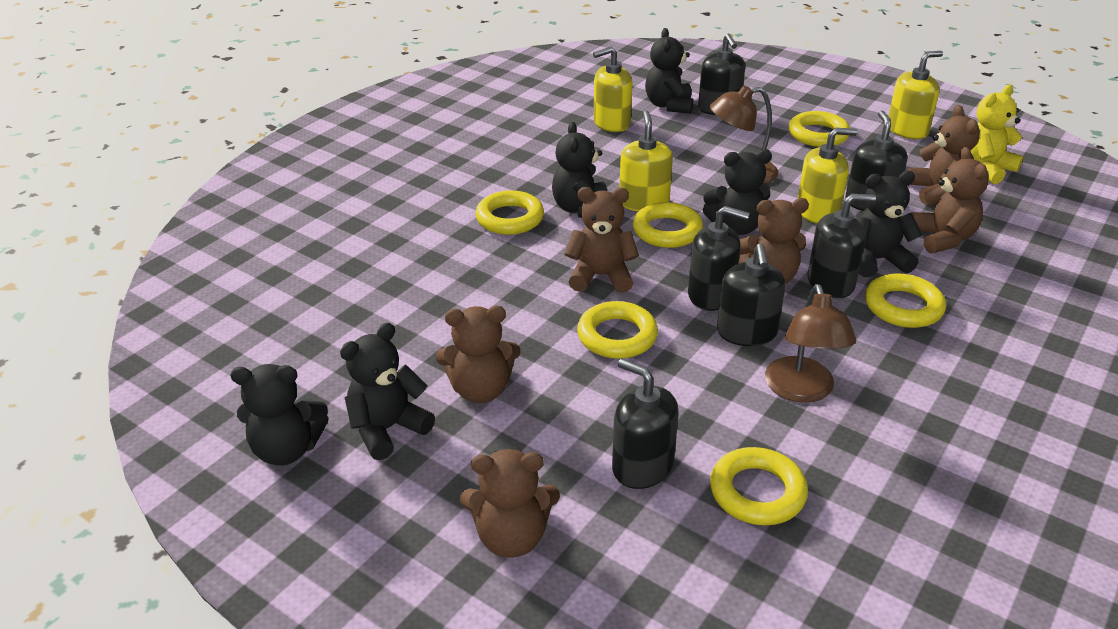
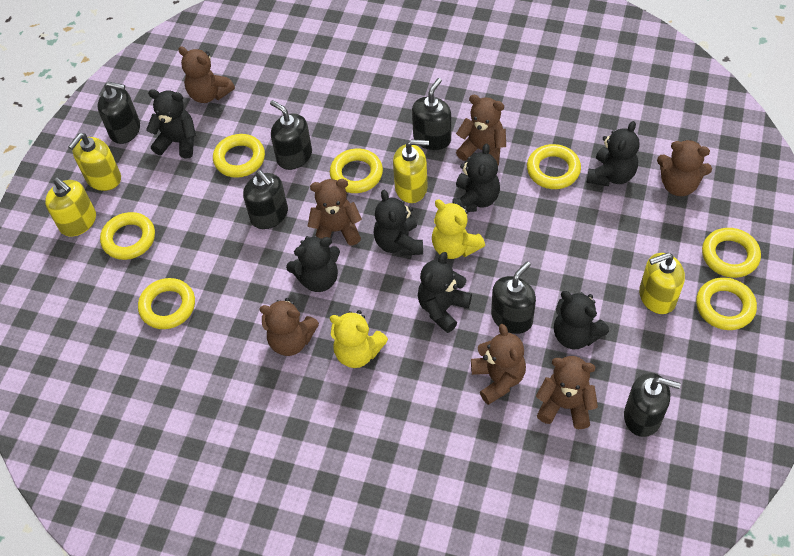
black teddy bear: [230,364,329,466] [340,323,435,460] [552,122,607,218] [645,28,693,114] [702,150,772,235] [855,171,922,277] = 6 -> [146,89,196,159] [286,236,340,292] [373,190,423,256] [418,252,472,333] [453,144,500,212] [554,291,609,349] [586,121,640,186] = 7
brown lamp: [710,85,778,184] [765,284,856,403] = 2 -> none = 0
brown teddy bear: [436,306,521,403] [460,449,560,558] [565,187,639,293] [739,198,809,284] [908,105,980,205] [912,147,989,254] = 6 -> [178,46,235,103] [259,298,319,356] [307,179,362,245] [456,95,506,165] [471,324,526,405] [536,356,598,429] [657,140,712,196] = 7
yellow ring: [476,190,544,235] [577,301,658,359] [633,202,703,248] [710,447,808,525] [789,111,850,147] [865,274,946,328] = 6 -> [100,212,155,260] [138,278,195,329] [213,134,265,178] [330,148,383,193] [527,144,581,189] [696,277,757,330] [702,228,761,278] = 7
yellow teddy bear: [971,85,1023,185] = 1 -> [330,310,388,368] [432,199,485,259] = 2

